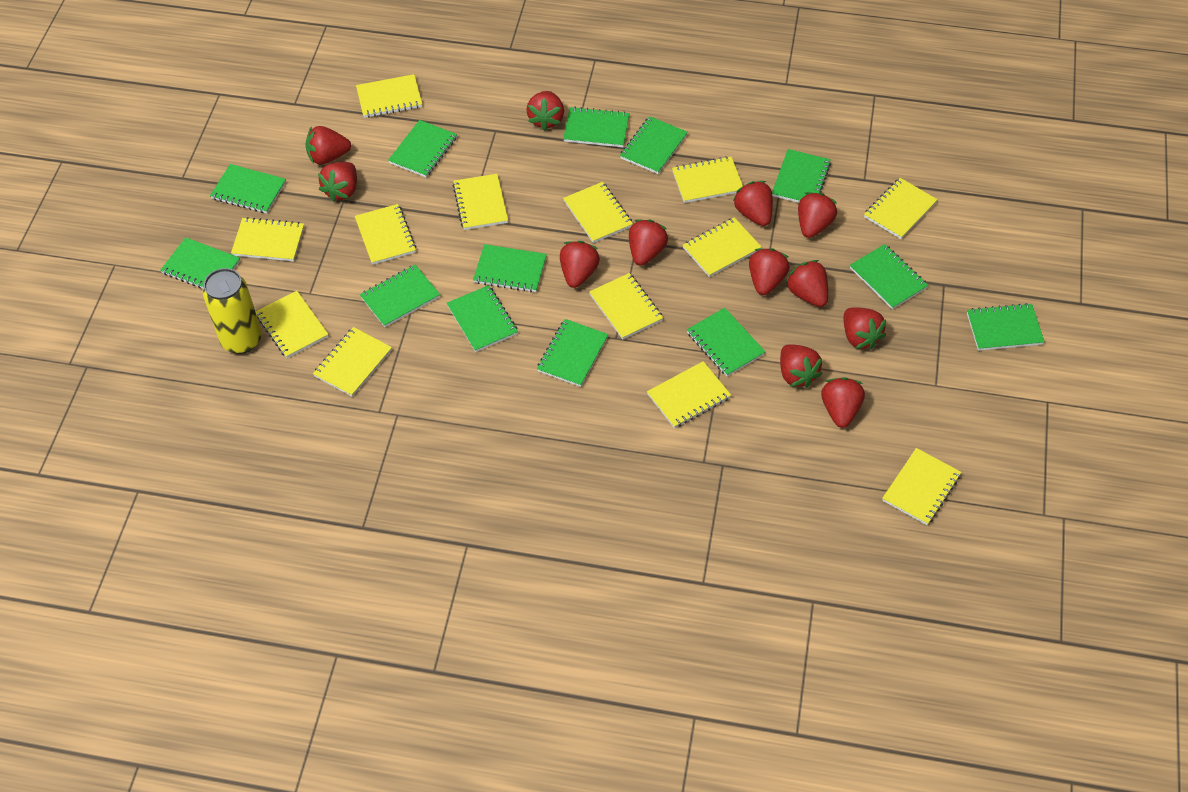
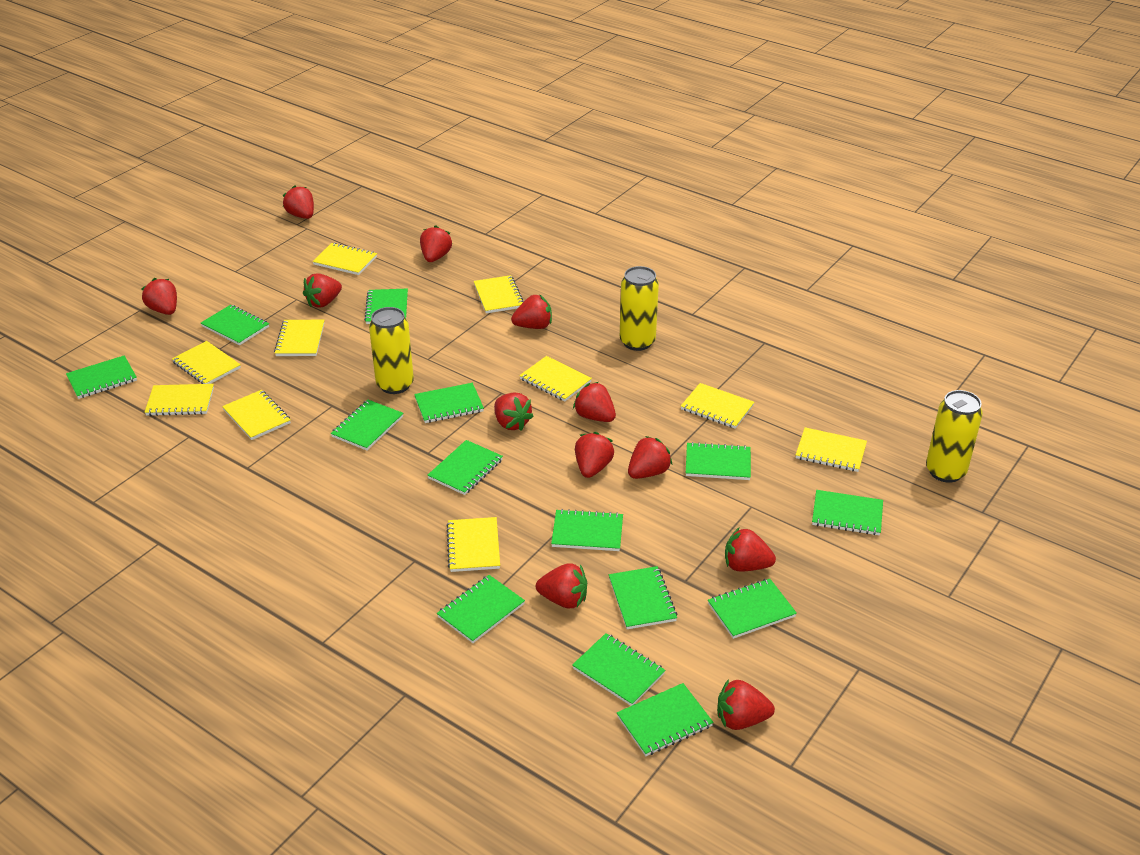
green notebook: [160,237,240,289] [210,164,286,213] [360,265,440,327] [388,120,457,177] [447,285,518,352] [473,244,547,292] [537,319,608,387] [563,107,630,147] [620,116,688,174] [687,308,766,376] [772,149,831,203] [850,244,928,309] [967,303,1045,351] = 13 -> [66,355,137,399] [201,305,269,345] [331,400,403,450] [364,289,408,324] [414,383,484,423] [428,440,503,495] [437,575,525,643] [551,509,623,551] [572,633,665,706] [609,566,677,629] [617,683,713,756] [686,442,751,480] [708,579,797,639] [812,490,883,535] = 14
yellow can: [203,268,262,354] = 1 -> [369,307,414,394] [620,266,659,351] [926,390,983,483] = 3
yellow notebook: [231,217,304,261] [256,291,328,358] [313,327,392,397] [355,204,416,265] [356,74,422,118] [453,174,508,230] [563,182,633,243] [589,273,663,339] [647,361,731,428] [672,156,743,203] [683,217,762,277] [864,178,938,239] [882,448,961,525] = 13 -> [145,384,214,416] [172,341,241,384] [222,390,291,440] [274,320,324,356] [313,243,377,275] [446,517,500,572] [474,275,524,313] [519,356,592,401] [681,383,754,429] [796,427,867,472] = 10

